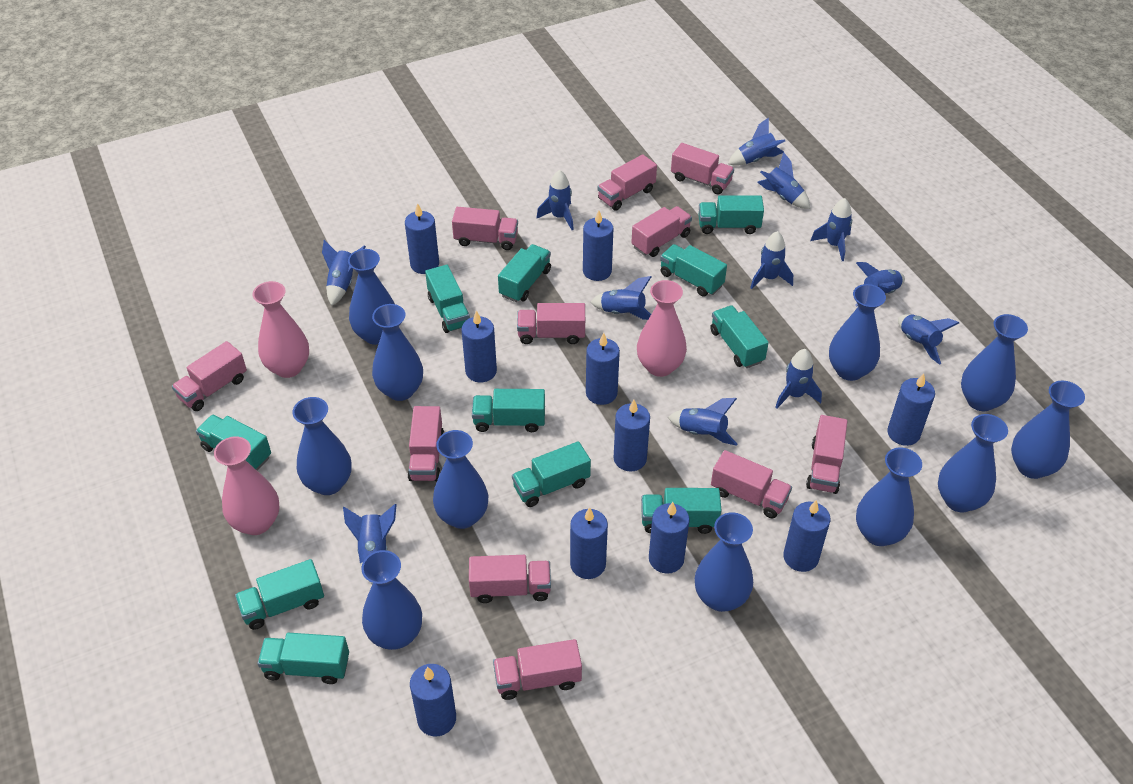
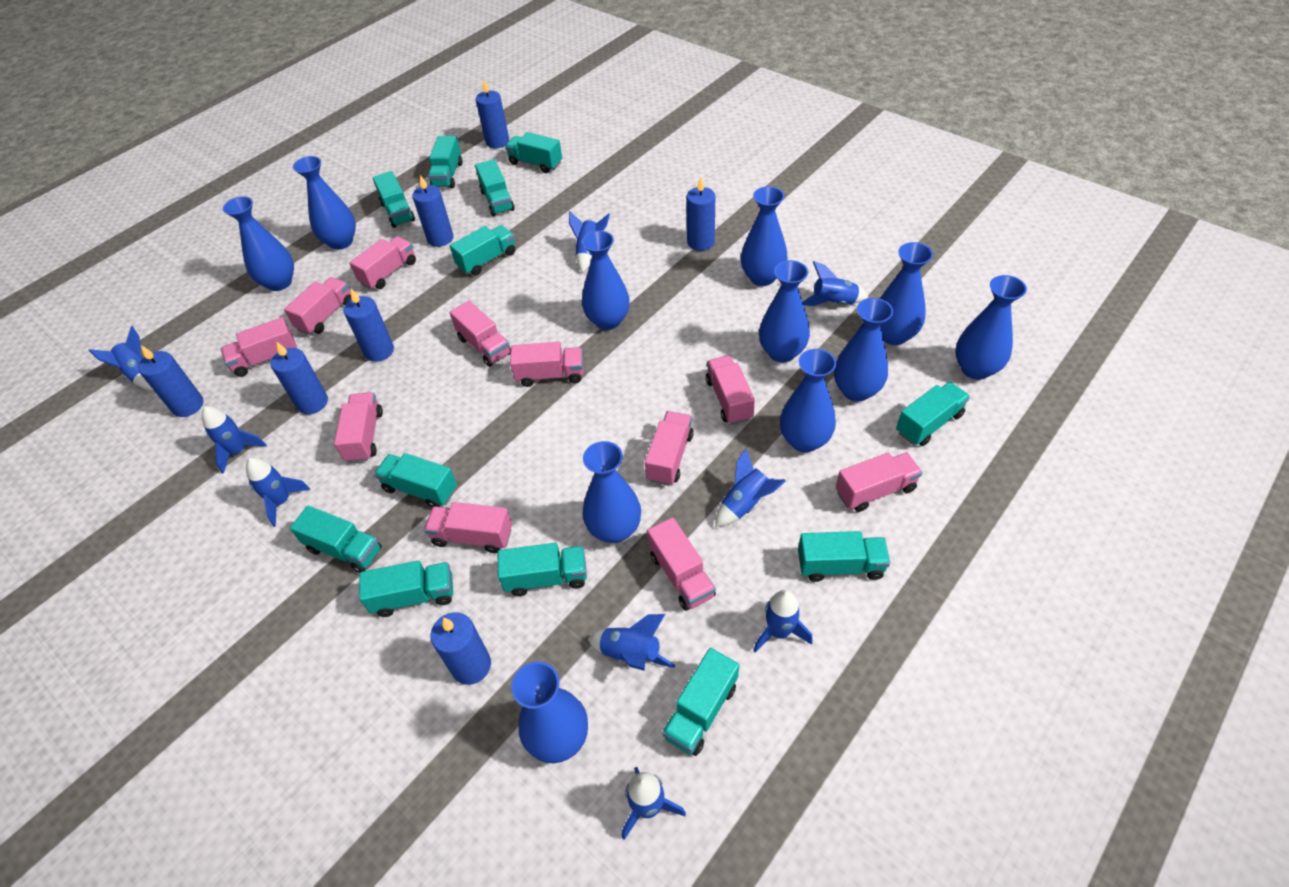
blue candle: [405,203,439,274] [410,664,456,736] [461,311,497,382] [570,507,608,579] [583,210,614,281] [586,333,620,405] [614,400,650,472] [649,502,690,574] [783,500,831,572] [887,374,935,446] = 10 -> [138,345,203,417] [271,342,328,414] [344,289,394,362] [412,175,454,247] [431,612,491,685] [476,80,509,148] [686,177,715,251] = 7
blue rocket: [322,240,366,306] [343,504,397,584] [536,170,574,230] [591,276,652,320] [668,398,737,446] [728,117,785,166] [750,231,793,289] [757,152,810,209] [775,349,822,409] [811,198,852,261] [855,262,905,306] [898,314,959,365] = 12 -> [89,326,154,391] [202,406,267,474] [246,458,310,527] [569,211,610,273] [588,614,675,671] [622,767,686,840] [715,448,786,527] [753,590,813,653] [803,261,869,306] = 9
pink vase: [214,437,280,535] [253,281,309,378] [637,280,687,377] = 3 -> none = 0
turquoise truck: [196,415,271,471] [235,559,324,630] [257,633,349,684] [425,265,470,333] [472,389,545,432] [498,244,551,302] [512,441,591,507] [641,488,721,534] [660,244,727,297] [698,195,764,234] [710,305,769,368] = 11 -> [290,506,382,573] [359,561,453,617] [372,171,415,228] [374,453,457,508] [428,136,463,188] [450,225,516,275] [475,159,515,216] [498,543,587,596] [505,132,562,173] [662,648,739,756] [798,531,890,582] [896,382,970,446] = 12

